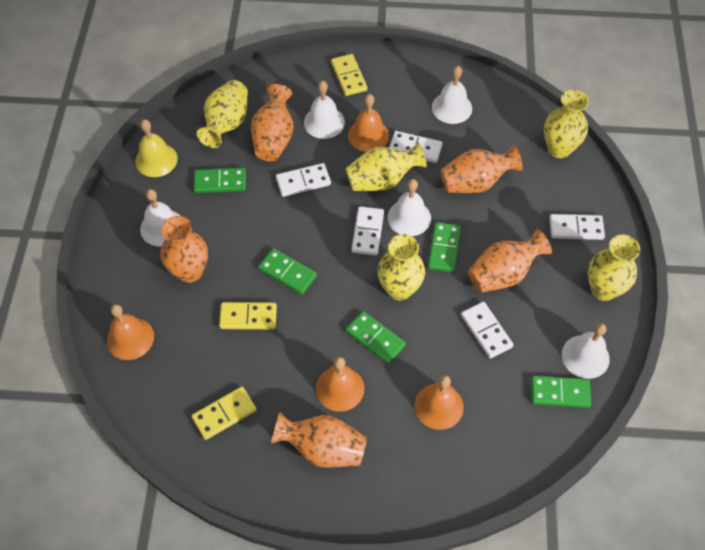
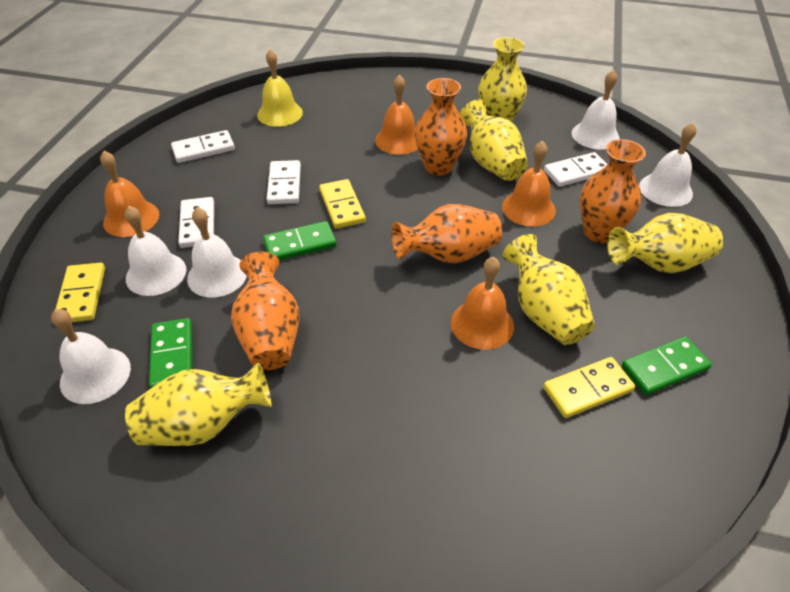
green domino: [194,168,246,193] [258,248,317,294] [346,311,406,364] [428,222,461,273] [531,376,591,408] = 5 -> [149,318,192,389] [263,221,336,260] [622,337,712,395] = 3
orange vase: [161,216,208,283] [251,84,294,161] [271,412,367,468] [441,145,523,193] [468,229,552,293] = 5 -> [231,252,299,370] [392,204,502,264] [415,78,467,176] [580,139,646,243] = 4
white domino: [276,163,331,197] [352,206,384,256] [389,131,443,163] [461,302,514,359] [549,214,605,240] = 5 -> [171,130,235,163] [178,197,214,248] [267,160,301,204] [544,152,608,187] = 4

